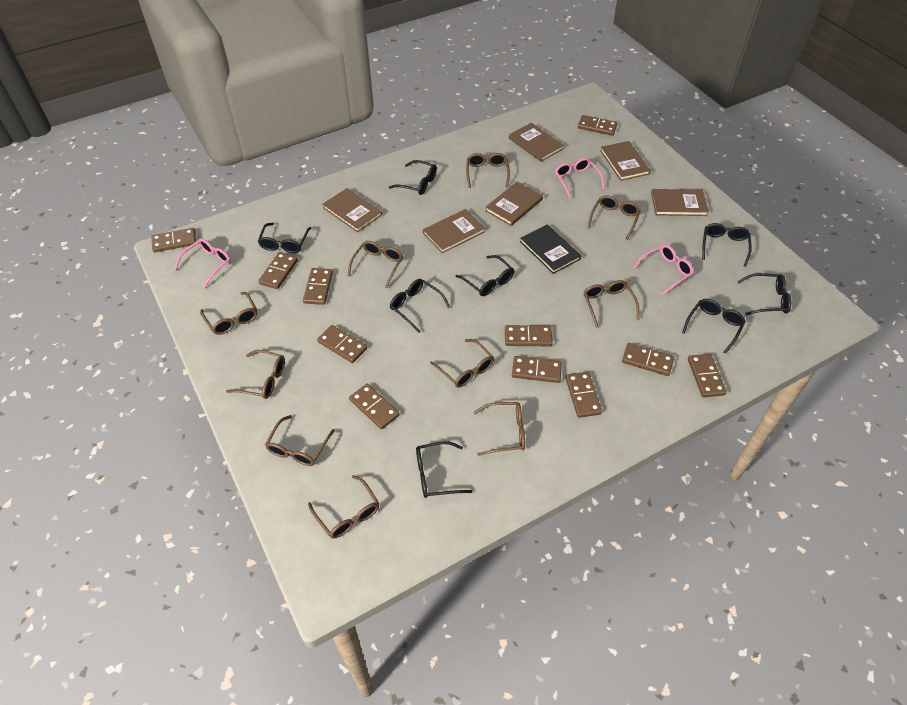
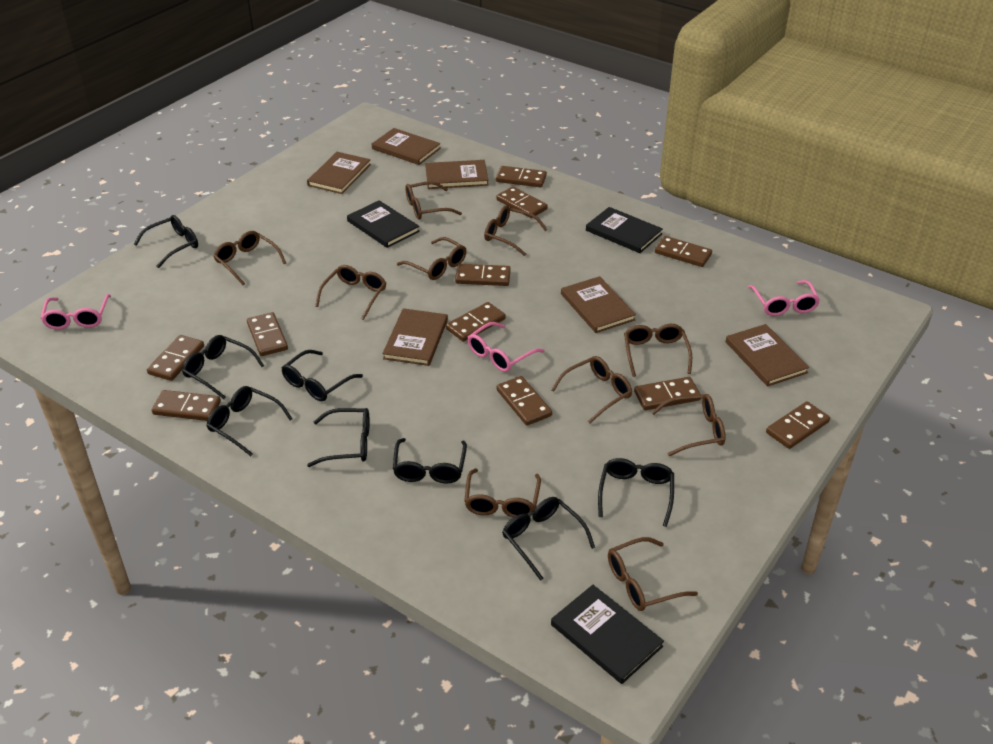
black book: [520,224,581,274] = 1 -> [347,200,420,248] [551,585,664,684] [586,207,663,253] = 3

